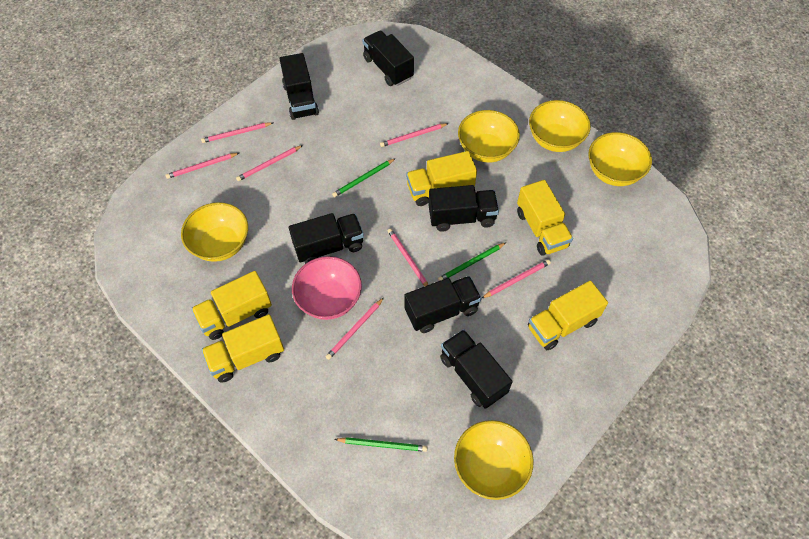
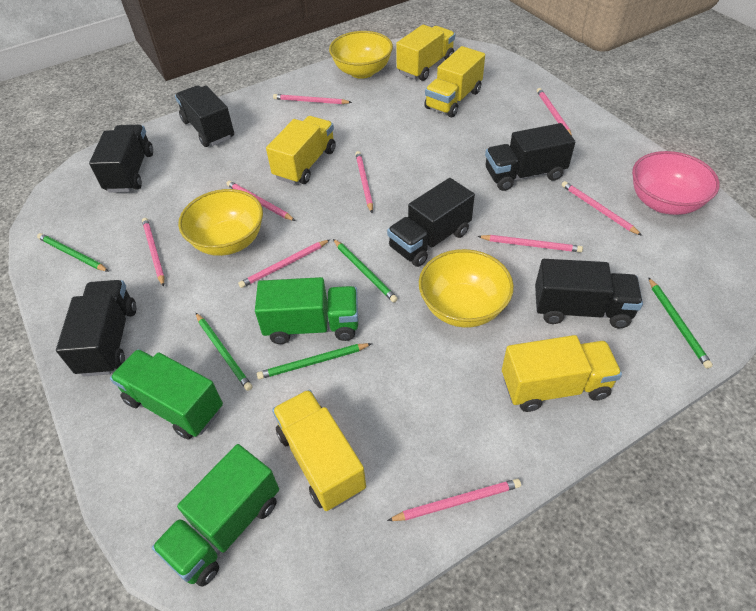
green pencil: [332,158,396,197] [335,437,427,452] [438,243,506,281] = 3 -> [37,233,109,272] [196,313,253,391] [257,343,372,379] [333,239,398,303] [648,277,713,369] = 5
green truck: none = 0 -> [110,349,223,440] [152,444,279,587] [255,277,358,344] = 3
pink pencil: [166,153,239,179] [201,122,273,143] [236,145,303,181] [326,298,384,360] [380,123,449,147] [387,228,428,286] [482,259,551,298] = 7 -> [142,218,165,287] [226,181,295,221] [238,240,330,288] [273,94,352,104] [355,151,373,213] [387,479,521,521] [477,235,583,252] [537,88,572,136] [562,181,642,236] = 9
yellow bowl: [181,202,248,262] [454,420,534,500] [458,110,520,163] [529,100,591,152] [588,132,652,186] = 5 -> [178,189,263,256] [329,31,393,79] [419,249,514,328] = 3

